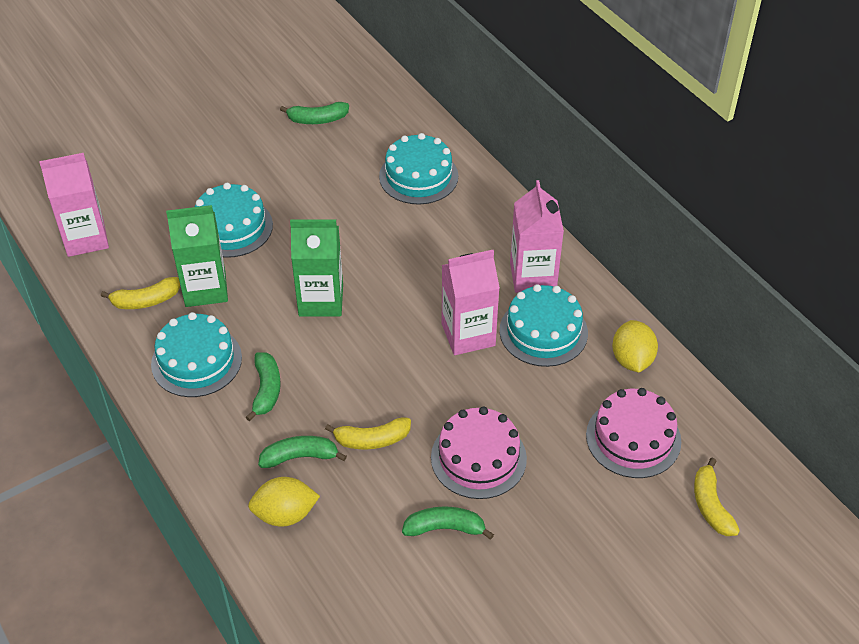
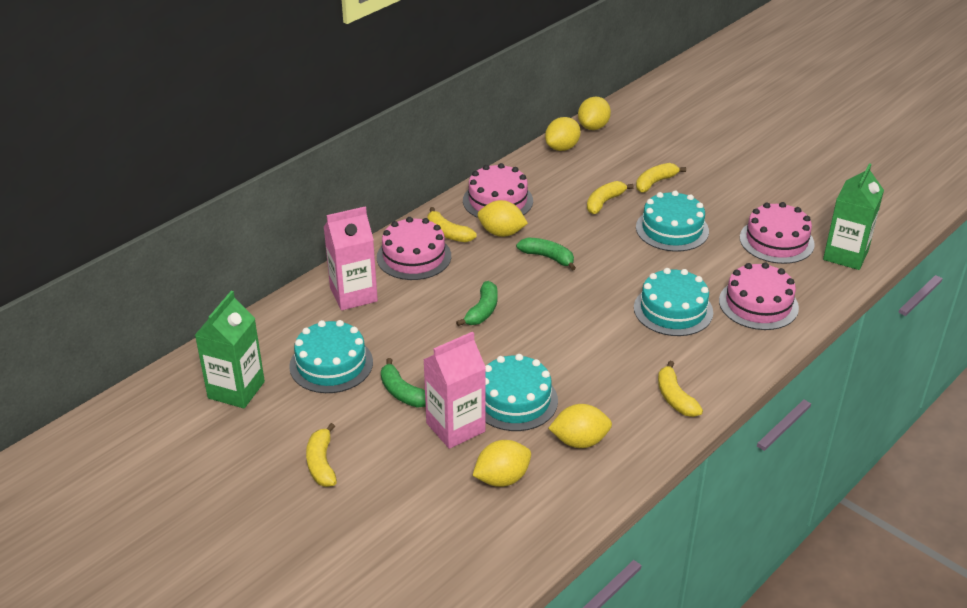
green banana: [246,352,281,421] [258,436,347,468] [280,102,349,124] [402,506,494,540] = 4 -> [381,358,426,408] [456,281,498,326] [516,238,576,270] = 3
pink cake: [431,407,527,499] [586,388,681,478] = 2 -> [377,217,451,280] [463,163,533,218] [719,263,799,330] [740,202,815,264] = 4
pink carton: [39,153,109,257] [441,250,500,355] [510,180,564,293] = 3 -> [324,206,378,310] [423,332,486,449] = 2
yellow banana: [101,277,180,309] [325,418,411,449] [694,458,740,536] = 3 -> [306,423,337,487] [428,207,477,242] [587,181,634,214] [636,163,686,193] [658,361,703,417] = 5
yellow lemon: [248,477,320,527] [612,320,658,373] = 2 -> [472,440,531,487] [478,200,528,237] [545,117,581,151] [548,404,612,448] [578,97,611,130] = 5

